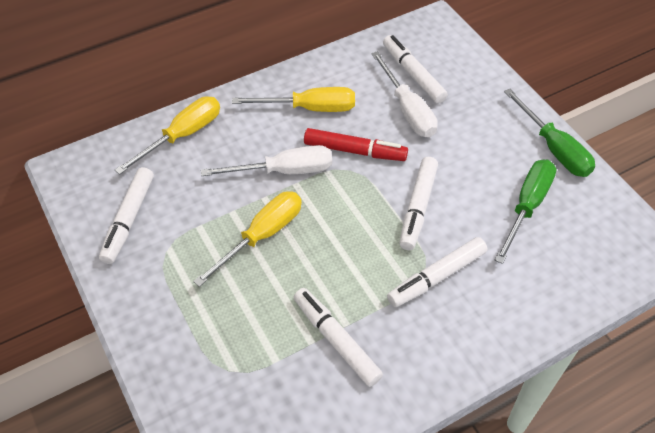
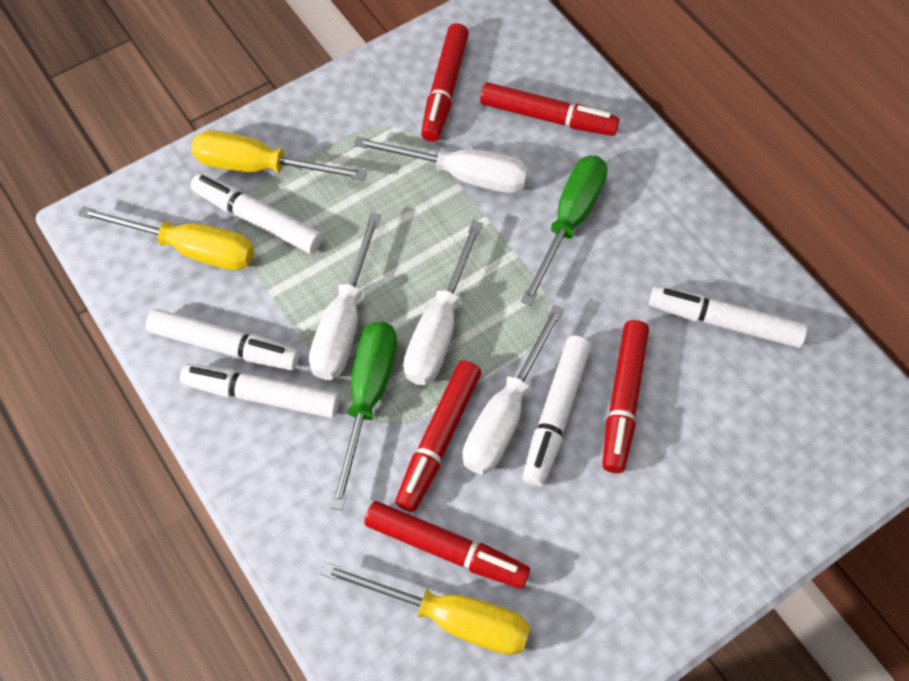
red marker: [304,128,408,161] = 1 -> [364,501,530,589] [395,360,481,512] [421,23,469,142] [480,82,620,136] [602,320,649,473] = 5
white screwdriver: [201,145,332,176] [371,51,438,138] = 2 -> [309,212,381,380] [354,137,528,193] [403,220,483,385] [463,305,564,475] = 4

